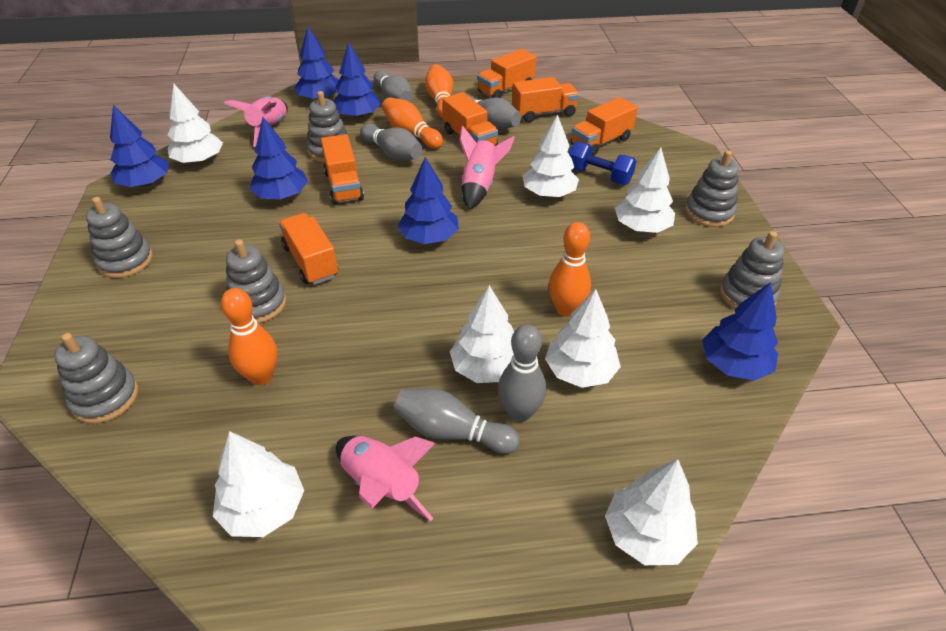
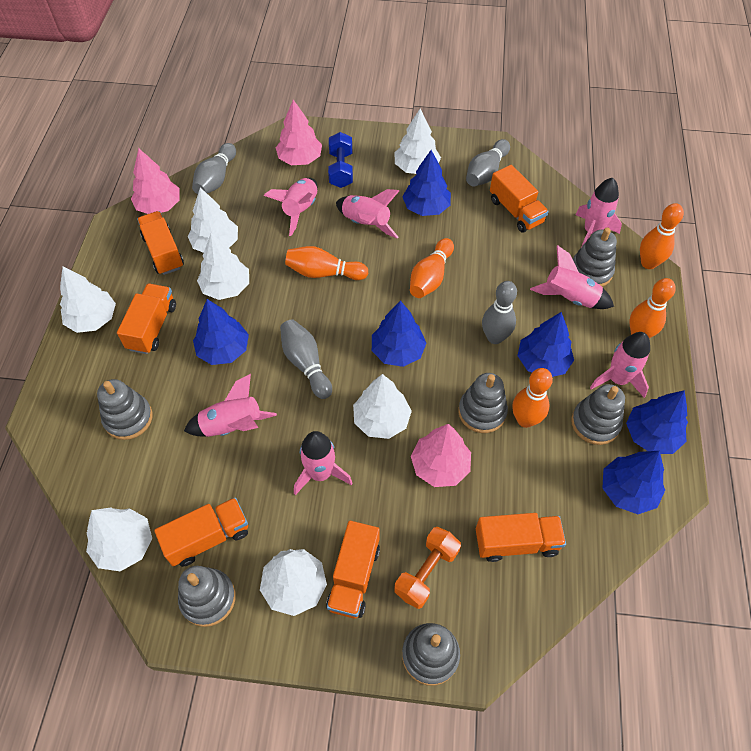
grey bowling pin: [360,123,423,161] [374,70,412,102] [394,388,520,454] [468,95,521,129] [498,324,546,422] = 5 -> [192,143,236,194] [280,319,332,399] [466,139,510,186] [482,281,517,344] = 4
orange bowling pin: [221,288,277,385] [382,97,443,149] [425,64,453,118] [549,222,591,317] = 4 -> [285,246,368,280] [410,238,454,298] [512,368,553,428] [629,278,676,338] [640,203,684,269] = 5
orange dumbbell: none = 0 -> [394,527,461,609] = 1
pink rocket: [224,96,288,147] [336,436,435,521] [460,125,515,210] = 3 -> [184,374,277,437] [264,178,317,236] [294,431,352,495] [336,189,399,238] [530,245,614,309] [575,178,622,248] [590,332,650,398] = 7
pink tree: none = 0 -> [131,148,180,214] [276,99,322,165] [411,424,471,487] = 3

